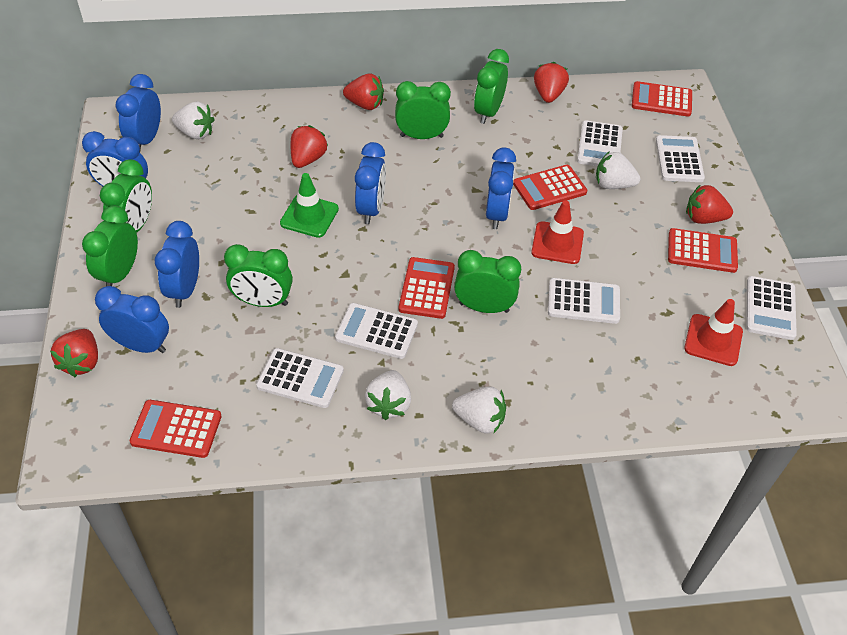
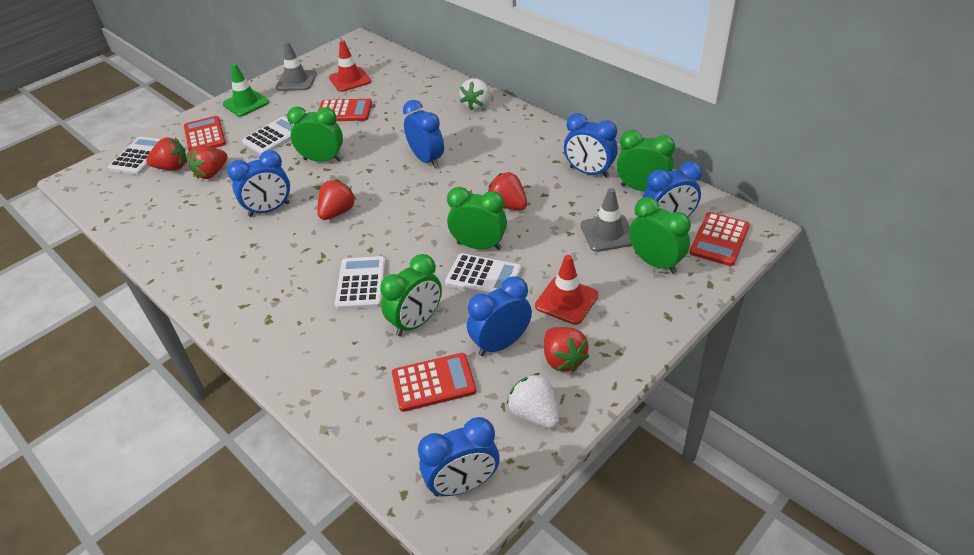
green clock: [82,206,138,286] [100,159,152,233] [224,244,293,307] [395,81,451,139] [454,250,521,313] [474,49,509,124] = 6 -> [287,106,343,162] [380,254,442,336] [447,187,507,250] [617,130,675,192] [629,197,691,274] = 5
grey traffic cone: none = 0 -> [276,42,317,91] [581,188,632,252] = 2
red calculator: [130,400,222,458] [399,257,455,319] [513,165,587,210] [632,81,692,117] [668,228,738,273] = 5 -> [184,116,226,152] [319,99,372,121] [392,353,476,412] [689,212,750,266] = 4
white calculator: [256,348,344,408] [335,303,418,359] [548,278,620,324] [577,120,623,166] [656,135,705,182] [746,276,797,340] = 6 -> [108,137,161,175] [242,117,295,154] [335,256,386,309] [445,253,522,294] = 4
white strawberry: [172,102,215,139] [365,370,411,420] [452,386,506,434] [596,151,640,189] = 4 -> [460,78,490,111] [507,373,559,429] = 2

